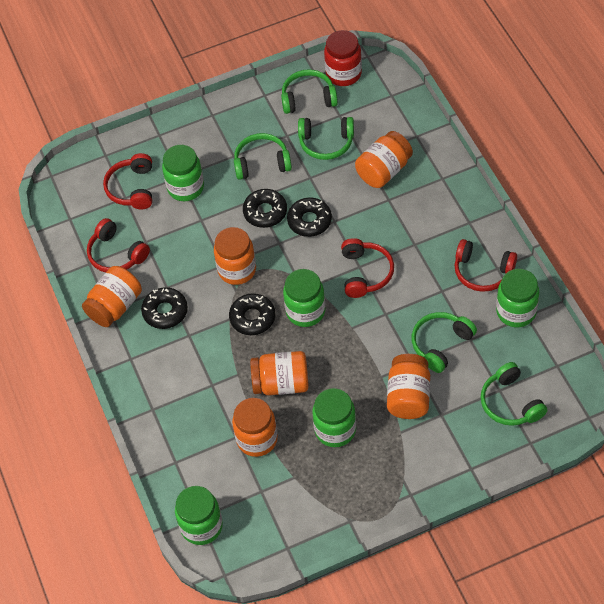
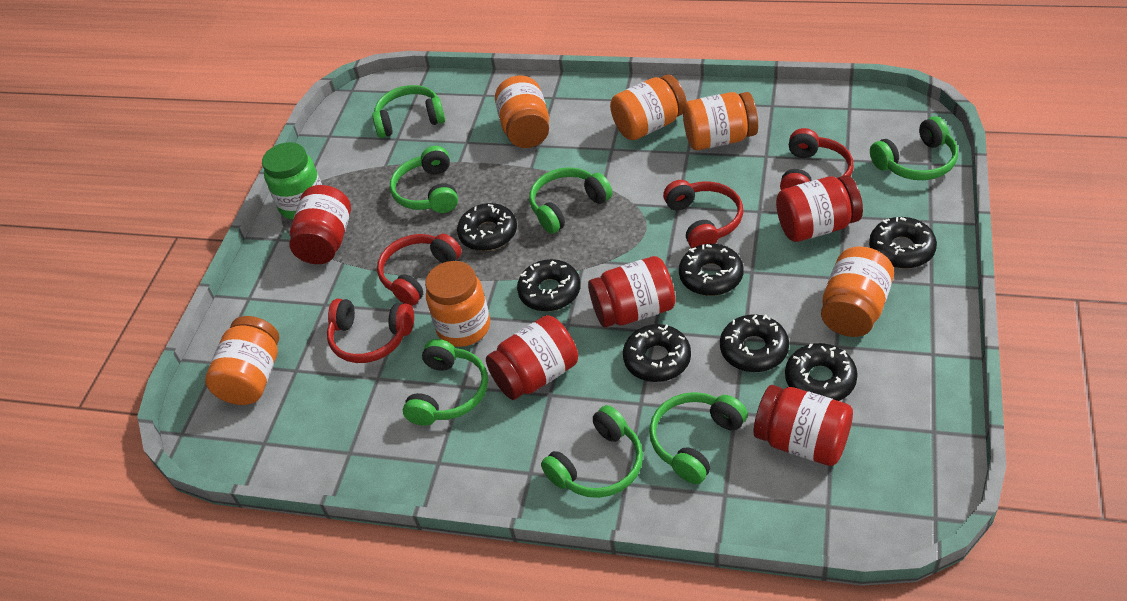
black donut: [141,287,188,329] [229,293,276,335] [243,189,287,228] [287,197,332,237] = 4 -> [457,203,517,251] [517,259,581,311] [623,324,691,382] [679,244,744,296] [720,314,789,372] [785,343,858,401] [869,217,937,269] = 7
green headphones: [234,133,292,180] [281,69,338,114] [298,117,354,160] [412,312,477,373] [481,362,547,426] = 5 -> [372,85,445,138] [390,146,458,213] [403,339,488,426] [529,167,612,234] [541,405,643,498] [649,392,748,484] [870,116,958,180] = 7
green jar: [162,145,204,201] [175,486,223,545] [283,269,325,327] [312,388,356,447] [496,269,539,327] = 5 -> [262,142,322,220] = 1
red jar: [324,30,362,86] = 1 -> [289,185,351,264] [486,315,578,400] [588,256,675,328] [754,385,853,466] [776,175,863,242] = 5

